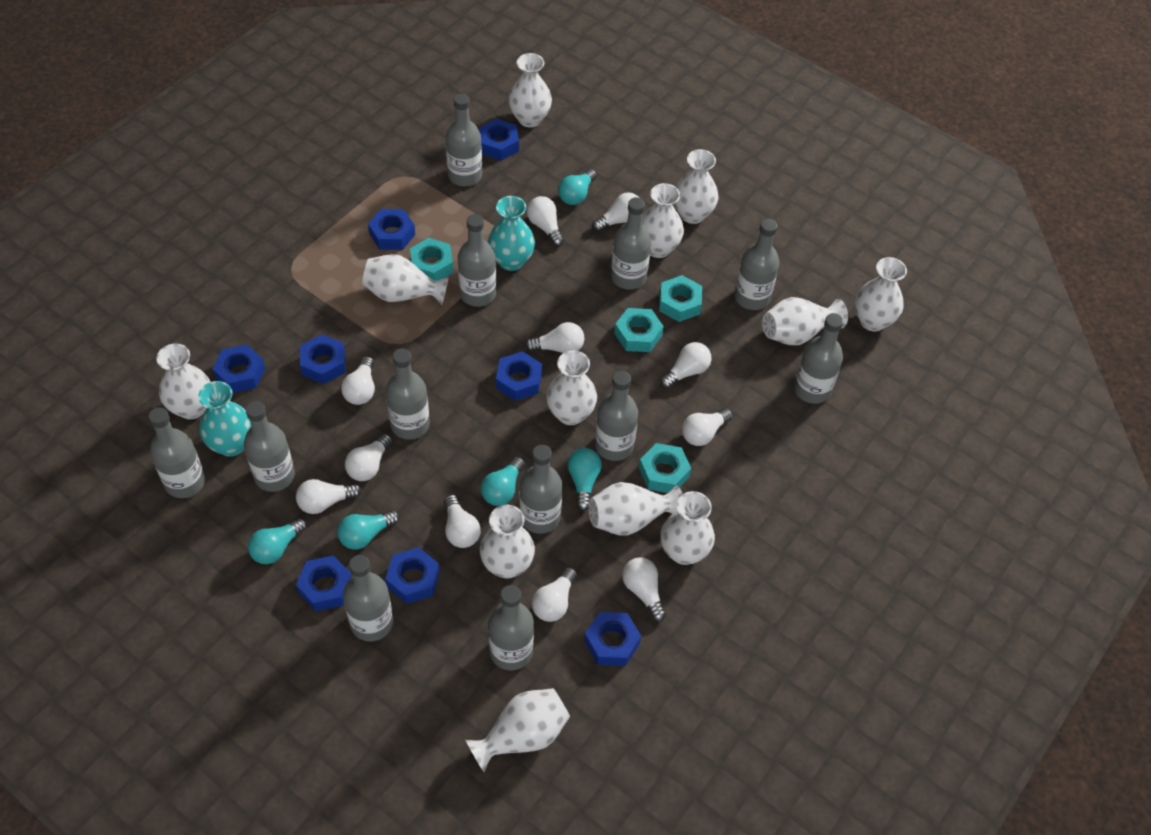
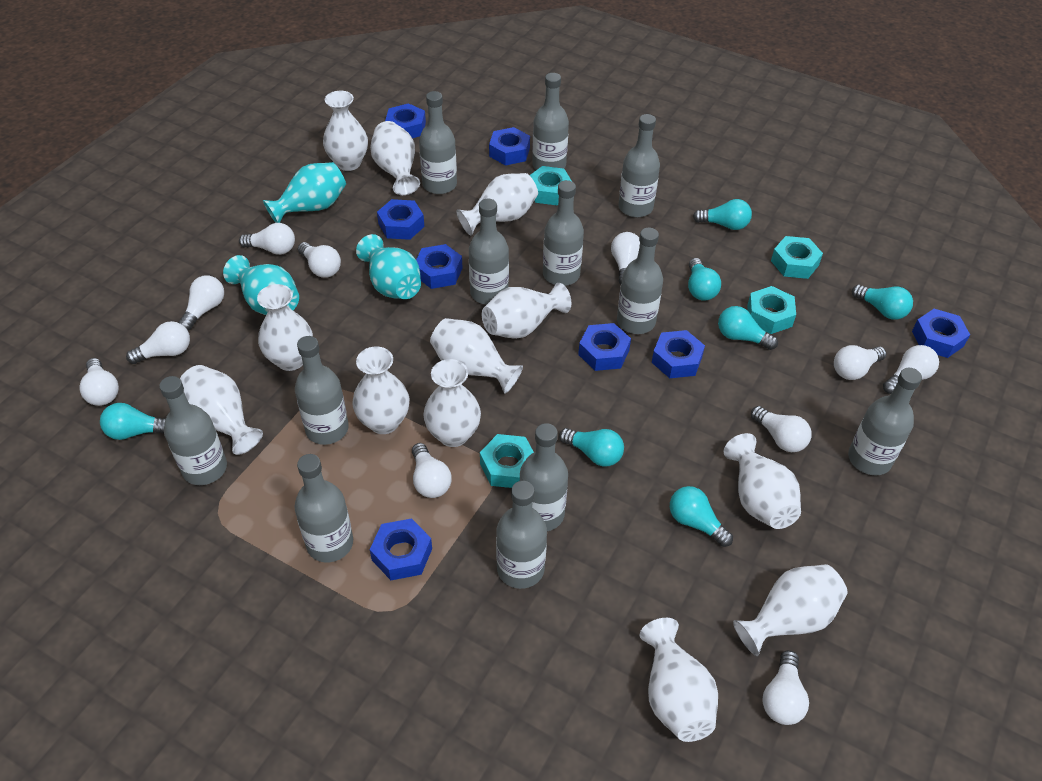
turquoise light bulb: [248,518,307,564] [337,510,399,550] [481,457,525,506] [558,169,597,205] [568,448,602,511] = 5 -> [100,403,165,440] [559,428,624,467] [670,486,733,547] [688,258,721,301] [693,199,752,230] [718,306,778,350] [852,285,913,320] = 7
turquoise vase: [198,381,252,457] [488,196,535,271] = 2 -> [223,255,299,315] [263,162,346,223] [356,234,421,299] = 3

